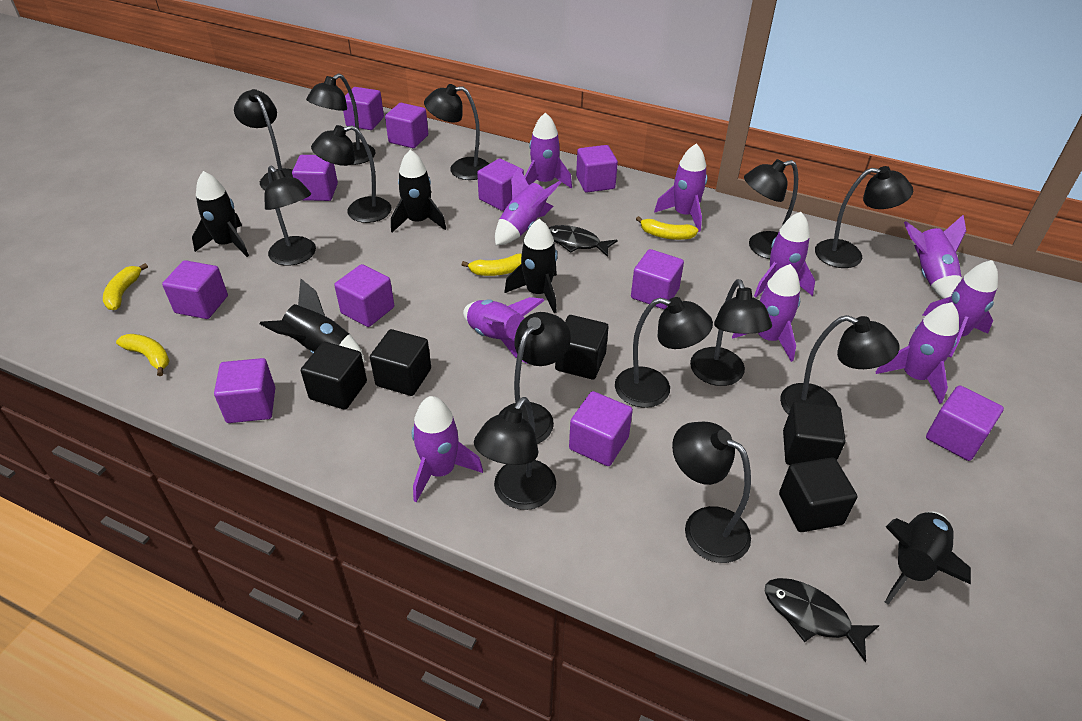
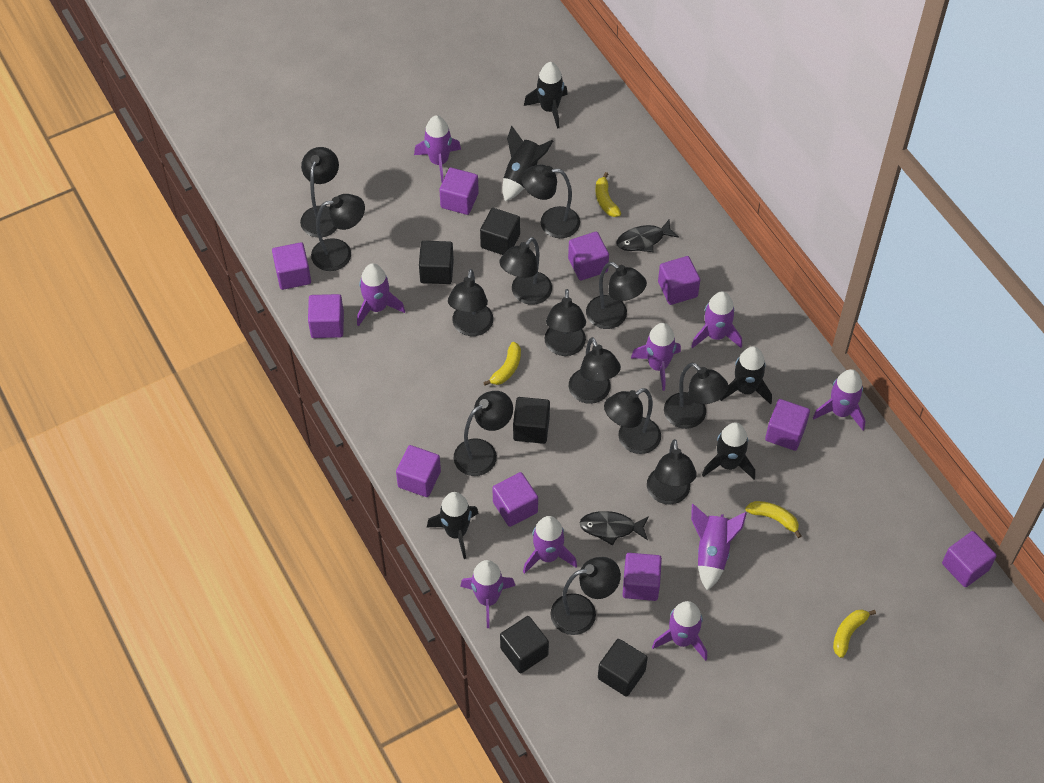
purple cube: [162,260,228,319] [214,358,275,423] [292,155,338,201] [334,264,394,327] [343,87,384,130] [385,103,428,148] [477,158,524,211] [569,391,633,466] [576,145,618,193] [631,249,684,309] [926,385,1004,461] = 11 -> [272,242,311,290] [308,294,344,338] [396,445,441,497] [439,167,479,215] [492,472,538,527] [568,232,609,281] [623,553,662,601] [658,256,700,305] [765,399,810,451] [942,531,997,587] = 10
purple rocket: [412,396,483,502] [463,297,545,363] [495,167,561,245] [524,112,572,189] [654,144,708,232] [732,264,800,362] [754,212,815,297] [876,302,959,404] [904,215,966,299] [922,260,998,358] = 10 -> [357,263,405,326] [414,115,461,183] [460,560,515,628] [523,516,577,574] [631,323,681,391] [652,601,707,661] [691,291,742,348] [691,504,747,591] [813,369,865,430] = 9

